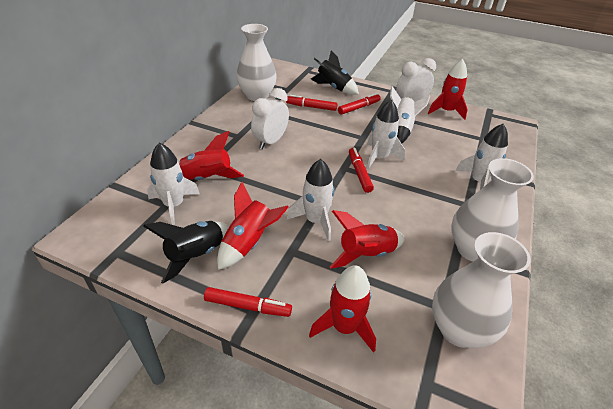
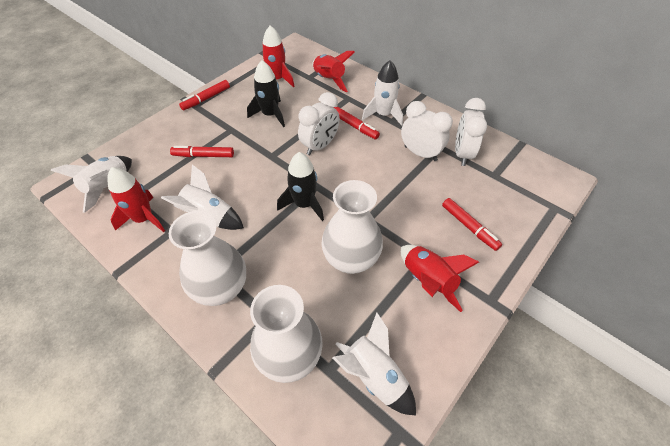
red rocket: [178,131,244,180] [217,182,288,270] [309,265,376,353] [330,210,404,269] [428,59,468,120] = 5 -> [107,167,165,232] [263,25,295,88] [313,51,355,93] [401,245,479,312] = 4
white clock: [251,88,289,149] [396,58,436,102] = 2 -> [298,92,340,155] [401,101,453,161] [455,98,487,166] = 3
white rocket: [147,142,200,226] [287,159,335,241] [367,100,405,169] [390,86,430,144] [455,124,508,190] = 5 -> [51,156,132,213] [161,164,244,230] [332,313,416,416] [362,60,403,125] = 4

